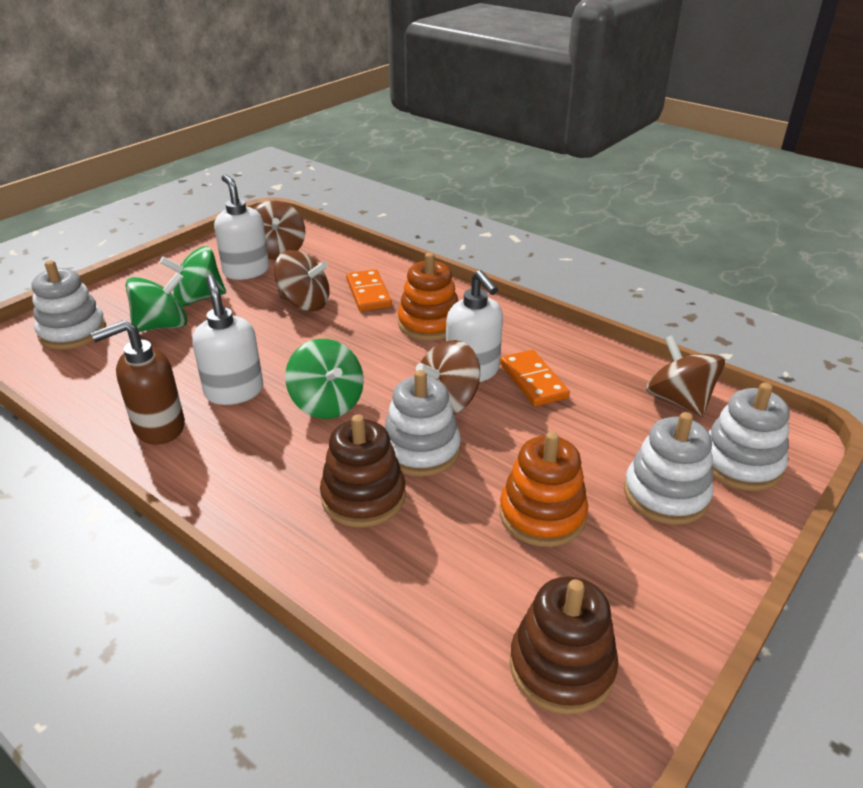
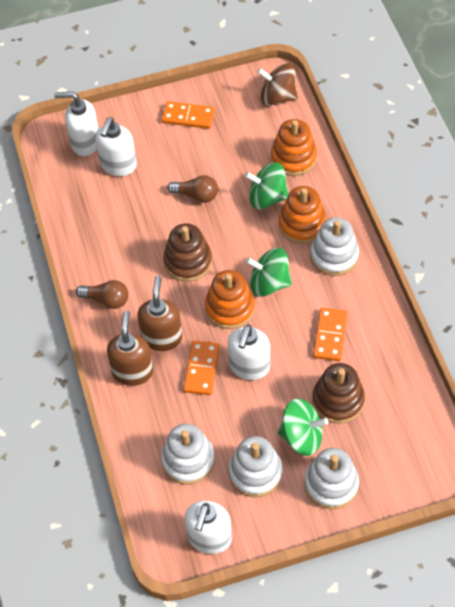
brown light bulb: none = 0 -> [76,280,128,309] [167,175,218,203] = 2
brown soap dispenser: [91,320,185,445] = 1 -> [107,311,153,386] [137,276,182,351] = 2
brown spinning top: [253,201,305,260] [274,250,330,311] [416,340,480,415] [646,335,725,417] = 4 -> [257,63,298,106] = 1
orange domino: [346,269,392,311] [500,350,570,406] = 2 -> [162,101,215,129] [183,341,219,395] [313,308,348,361] = 3
orange stacking toy: [398,253,458,341] [500,431,588,547] = 2 -> [205,270,255,329] [271,119,317,176] [279,186,327,244] = 3
white soap dispenser: [192,275,263,405] [214,174,269,280] [446,270,503,382] = 3 -> [54,92,99,156] [95,117,137,176] [185,501,232,554] [228,324,270,380] = 4

